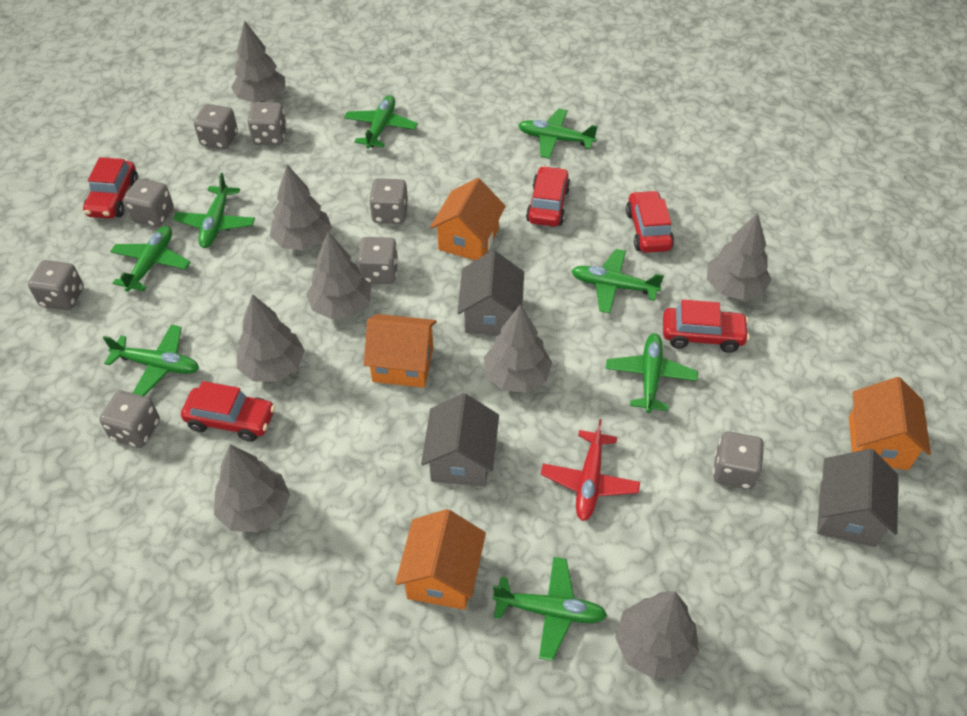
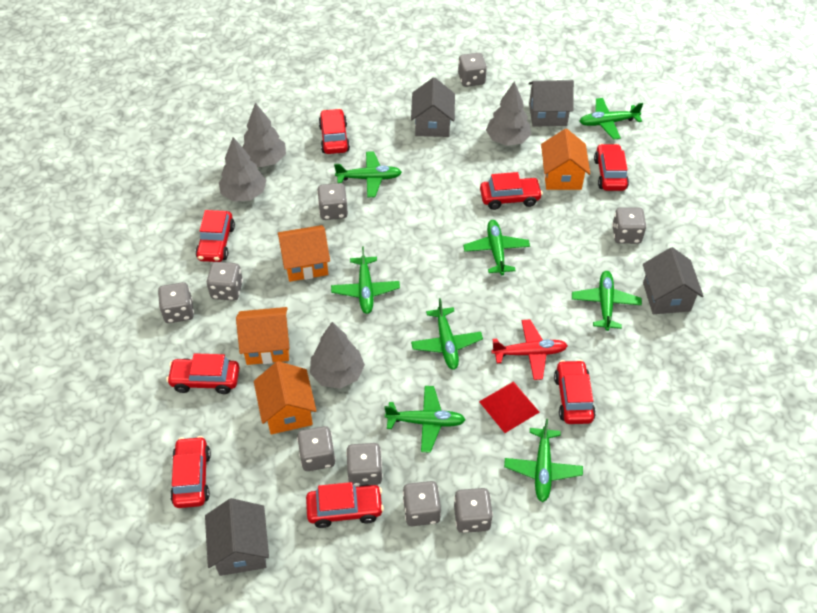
grey dice: [28,260,84,310] [99,390,160,448] [123,179,173,227] [194,104,238,149] [247,102,287,145] [357,237,398,284] [369,178,408,224] [713,432,764,489] = 8 -> [158,282,194,323] [206,262,243,301] [297,426,336,471] [317,183,348,220] [346,443,383,486] [403,481,441,526] [454,488,493,533] [458,53,487,87] [612,207,647,244] = 9
grey house: [421,393,499,487] [457,250,524,335] [817,449,898,547] = 3 -> [205,498,269,576] [411,77,455,137] [529,80,574,127] [643,247,703,314] = 4
grey tree: [214,444,290,532] [231,21,285,103] [237,294,305,382] [270,165,332,251] [306,232,371,319] [484,304,552,393] [615,591,699,679] [707,213,772,300] = 8 -> [219,137,267,202] [242,102,286,167] [310,322,365,389] [486,81,531,146] = 4
red car: [83,157,138,219] [181,381,275,442] [526,166,570,227] [626,190,674,253] [663,300,750,353] = 5 -> [166,353,239,394] [170,436,211,508] [196,210,235,262] [306,482,384,528] [318,108,350,154] [480,172,543,210] [554,360,596,424] [594,144,629,191] = 8
red pyramid: none = 0 -> [479,381,539,433] = 1

